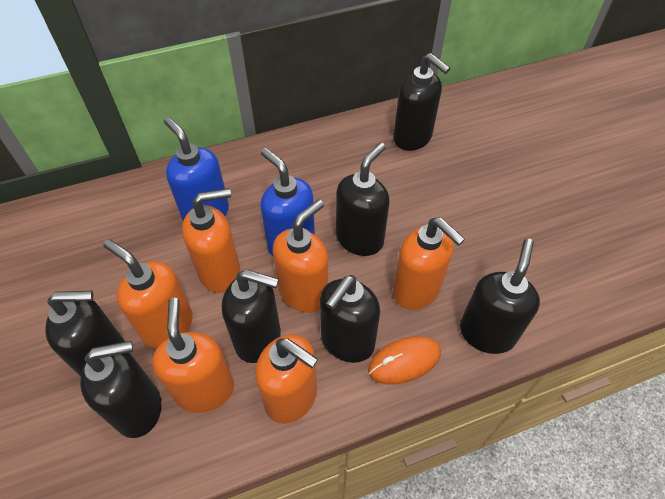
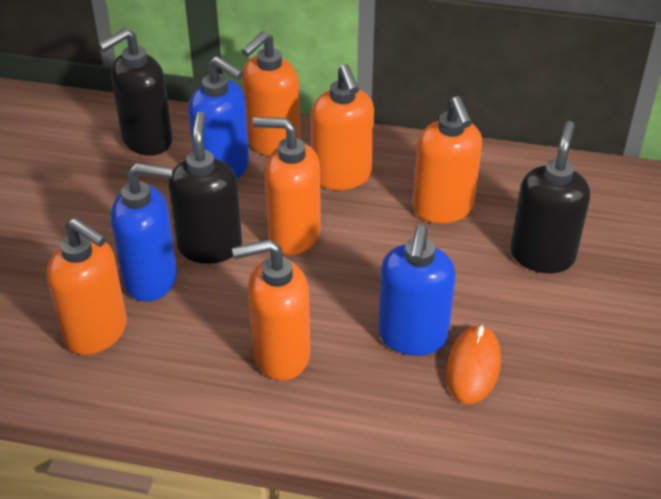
black soap dispenser: [45,291,125,377] [80,341,161,438] [222,269,281,363] [320,275,380,363] [336,143,390,256] [393,53,450,151] [460,239,540,354] = 7 -> [98,28,173,156] [168,112,242,264] [510,121,590,273] = 3
blue soap dispenser: [164,117,229,221] [260,148,315,256] = 2 -> [111,163,177,302] [188,56,249,178] [378,225,456,356] = 3

